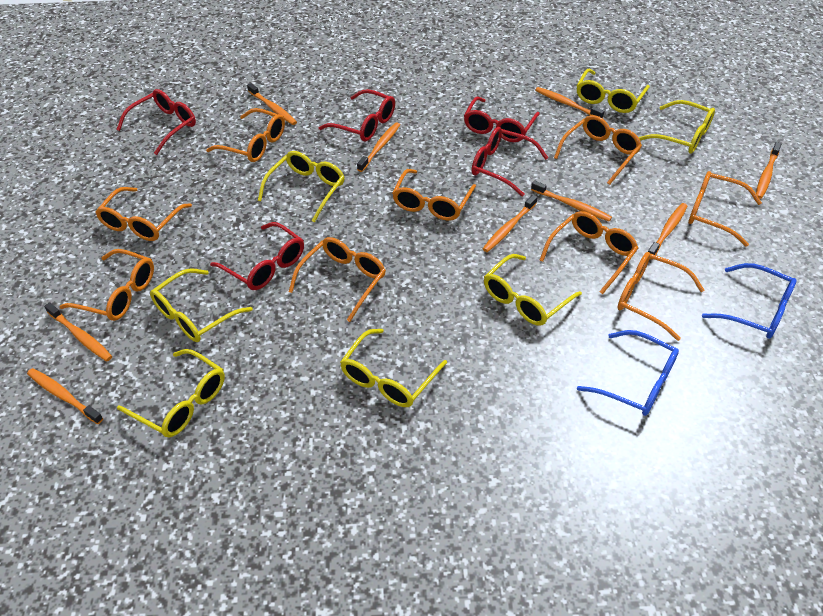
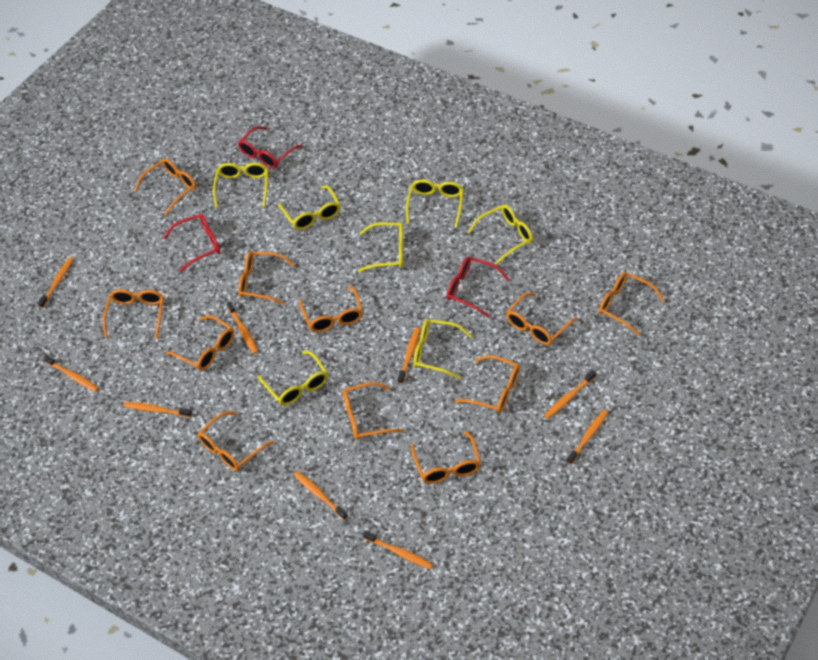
blue glasses: [577,330,679,416] [702,263,797,339] = 2 -> none = 0
orange glasses: [59,249,154,321] [95,187,192,241] [206,108,285,162] [289,237,386,322] [392,169,476,221] [540,211,638,294] [554,115,642,185] [617,252,704,341] [688,171,762,247] = 9 -> [103,289,164,339] [134,158,196,215] [166,315,235,371] [198,411,274,471] [238,251,295,305] [299,286,363,332] [343,382,404,440] [411,431,481,484] [455,355,520,413] [506,293,577,345] [599,272,665,336] = 11
red glasses: [116,89,196,155] [210,222,304,290] [318,89,395,142] [464,97,540,142] [472,127,548,197] = 5 -> [163,213,220,272] [238,126,303,168] [447,257,510,317] = 3

